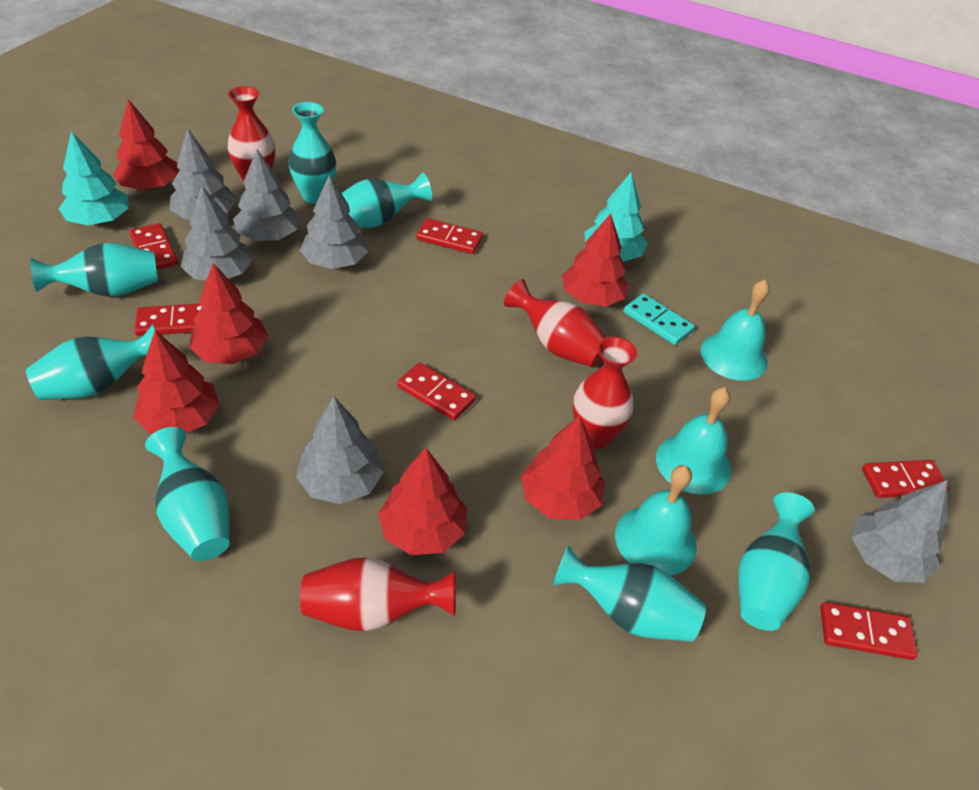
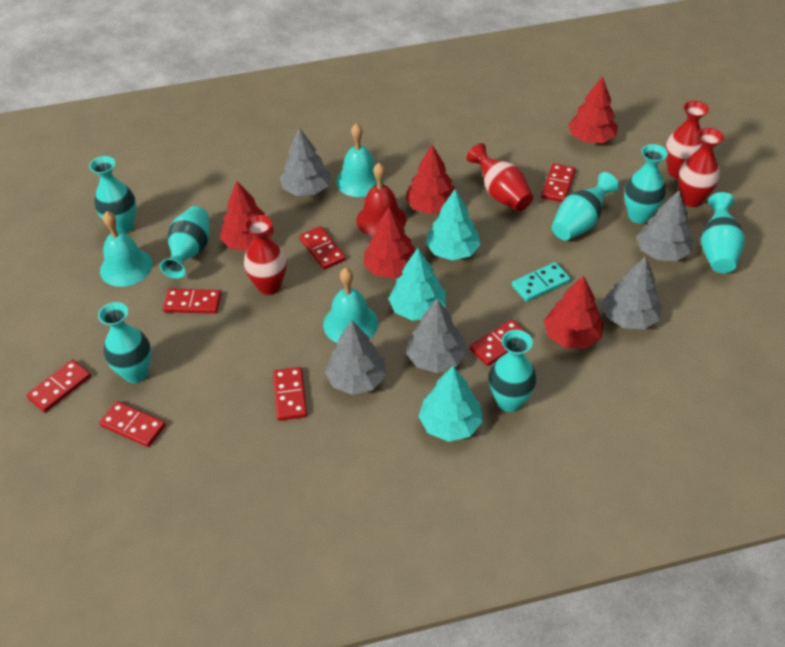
grey tree: [170,129,237,219] [181,186,253,280] [233,149,300,241] [296,397,384,504] [300,175,368,269] [851,480,947,583] = 6 -> [280,128,331,196] [325,320,386,395] [406,299,467,373] [602,256,662,329] [636,190,693,261] = 5
red bell: none = 0 -> [356,163,406,237] = 1
red domino: [129,223,178,270] [134,304,202,336] [397,362,476,420] [416,218,483,254] [820,602,918,660] [862,460,950,498] = 6 -> [26,359,91,413] [99,401,166,447] [163,289,222,314] [273,367,307,421] [299,226,346,270] [470,319,527,366] [541,163,576,202] = 7
red tree: [113,99,178,190] [133,331,220,434] [189,263,268,364] [378,448,467,555] [521,416,605,520] [562,213,629,306] = 6 -> [220,181,274,251] [363,207,416,278] [405,145,455,214] [544,275,604,349] [568,76,618,143] = 5
turquoise tree: [59,131,129,225] [584,172,648,262] = 2 -> [389,248,446,321] [418,366,483,442] [426,189,481,260] = 3

